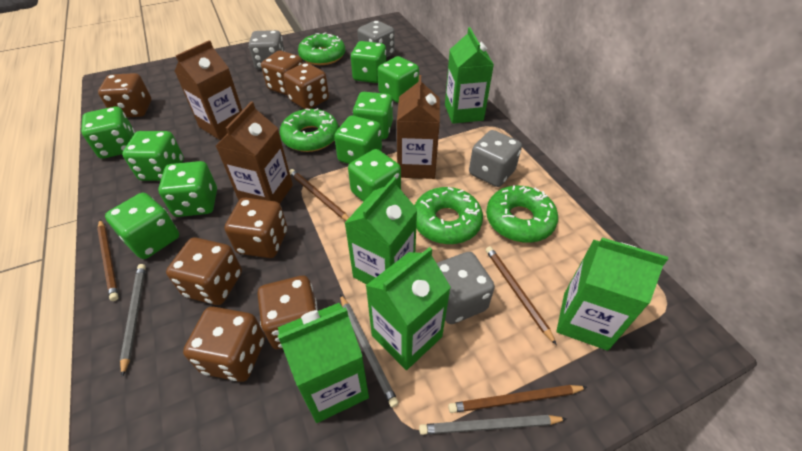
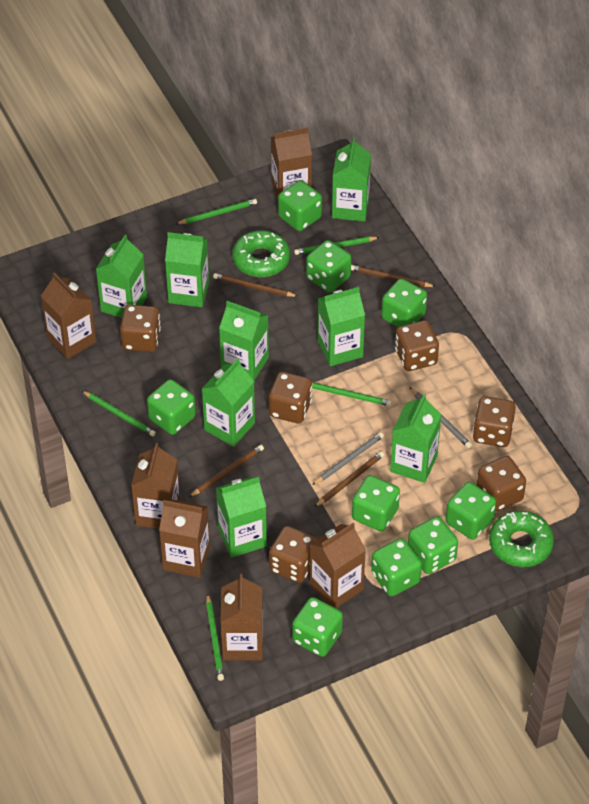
brown carton: [175,40,242,140] [216,101,293,203] [397,75,440,179] = 3 -> [41,272,96,359] [131,443,180,529] [159,499,210,578] [221,574,263,660] [271,127,312,199] [309,523,366,608] = 6
brown dice: [98,73,152,118] [166,238,242,305] [183,307,265,382] [225,198,287,258] [258,276,318,349] [261,50,303,96] [284,63,329,109] = 7 -> [120,305,161,352] [269,372,312,424] [269,526,317,583] [395,320,439,371] [473,396,516,447] [477,456,526,512] = 6
green carton: [278,303,369,423] [345,177,418,284] [366,247,451,370] [445,27,494,124] [556,237,668,351] = 5 -> [96,235,147,318] [165,232,209,307] [202,359,255,447] [216,477,267,558] [219,301,269,380] [318,287,365,366] [332,137,371,222] [390,394,442,483] = 8
green donut: [280,108,339,152] [298,32,345,65] [414,187,483,244] [486,185,558,243] = 4 -> [232,230,290,277] [489,511,554,567] = 2
green pencil: none = 0 -> [82,391,156,436] [176,199,257,224] [206,593,224,681] [294,236,380,255] [312,383,392,406] = 5
grey dice: [249,30,285,70] [357,20,395,57] [437,252,495,324] [469,130,522,187] = 4 -> none = 0
grey pencil: [120,264,146,377] [340,294,399,408] [419,415,567,435] = 3 -> [312,432,384,485] [409,387,472,448] = 2

